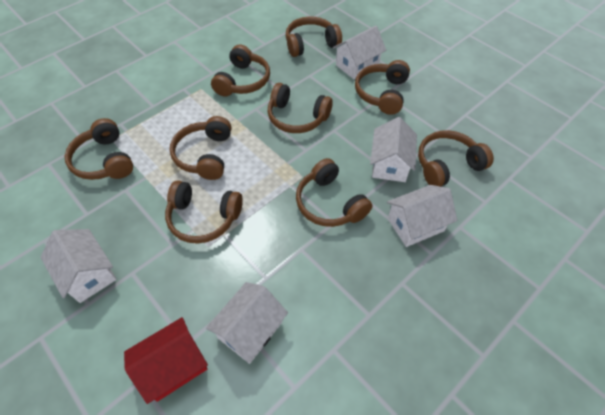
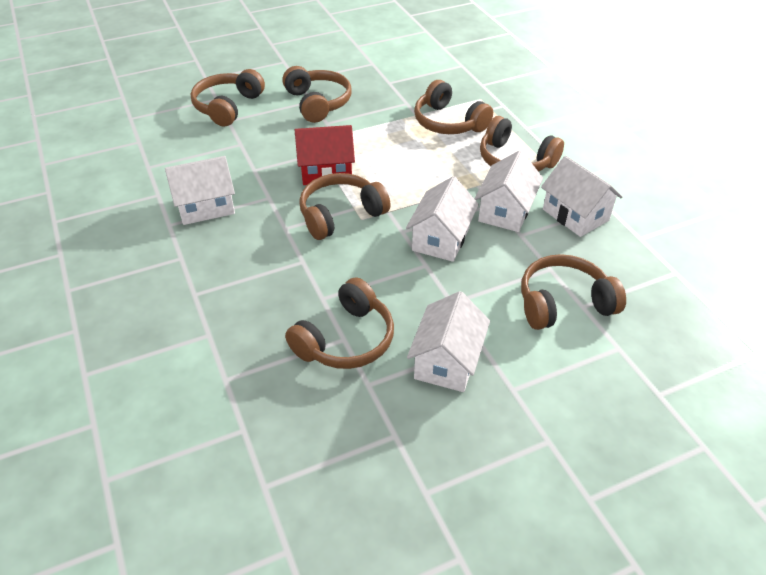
brown headphones: [65,118,133,180] [165,180,243,244] [170,116,231,180] [211,44,270,97] [268,83,333,133] [286,17,342,57] [296,158,372,227] [355,60,410,115] [418,130,494,187] = 9 -> [191,69,265,127] [282,66,352,123] [285,277,394,369] [299,173,391,240] [414,80,493,134] [480,116,564,172] [521,254,626,330] = 7

